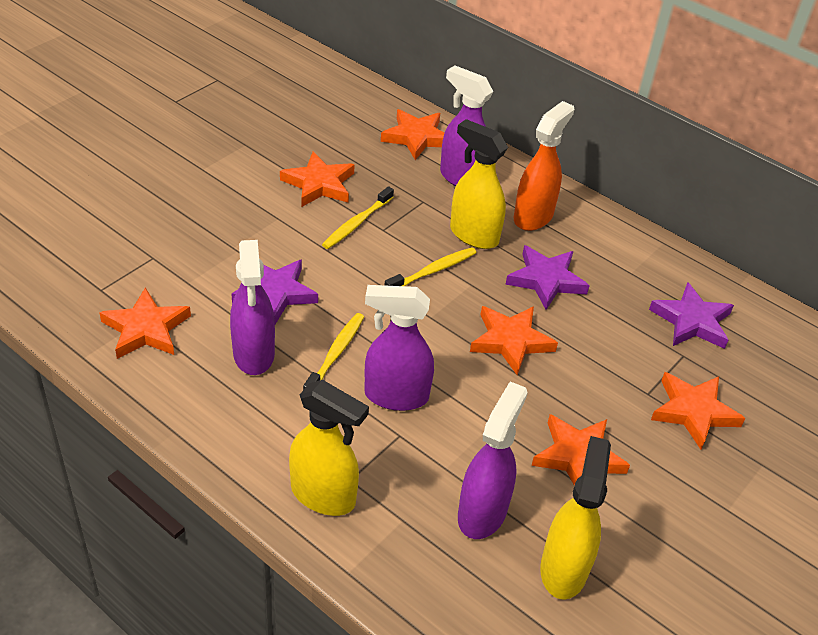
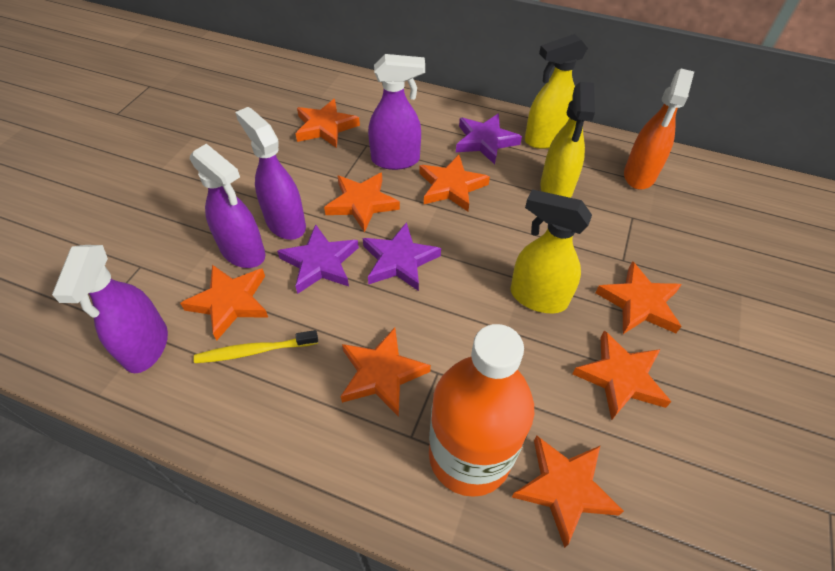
orange bottle: none = 0 -> [429,324,534,497] = 1
orange star: [99,287,191,359] [280,151,355,207] [381,109,444,160] [470,306,558,375] [531,414,630,486] [651,372,745,449] = 6 -> [180,265,269,340] [296,99,360,148] [324,172,400,233] [341,327,431,417] [419,155,490,212] [512,436,624,548] [572,330,671,420] [595,261,682,334] = 8
yellow toothbrush: [303,313,364,390] [322,186,394,249] [385,247,477,286] = 3 -> [194,330,318,363] = 1

